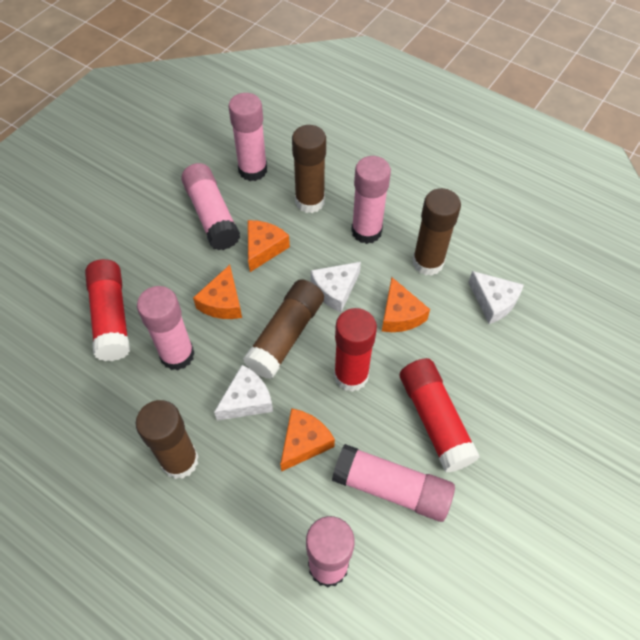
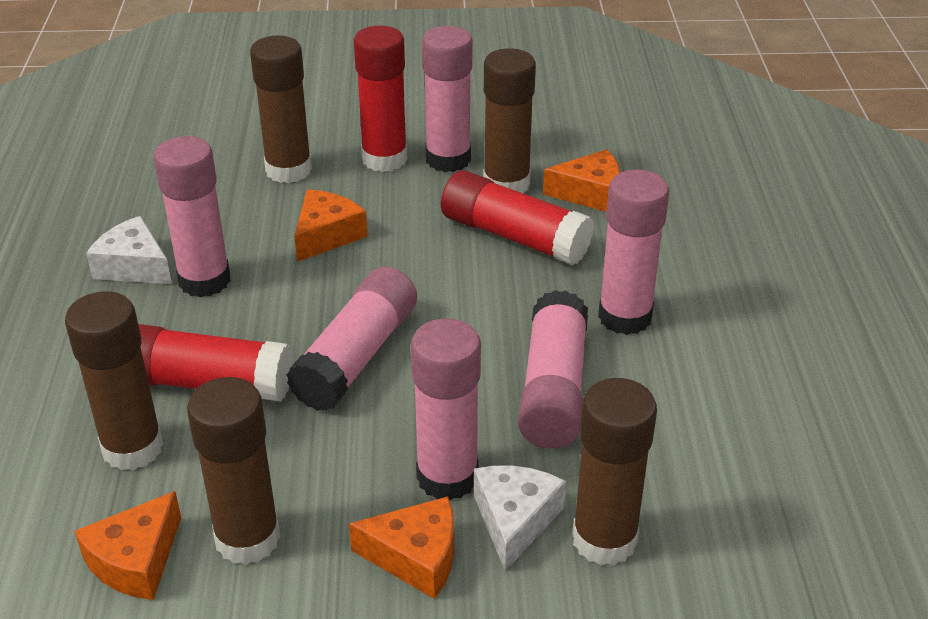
brown glue stick: [136,400,199,479] [243,279,324,379] [292,125,326,213] [412,188,461,276] = 4 -> [65,291,164,471] [187,377,280,565] [250,35,312,183] [483,48,536,194] [572,378,657,566] = 5
white cheese: [214,365,273,421] [311,262,361,312] [468,271,524,324] = 3 -> [86,216,172,284] [474,466,566,571] = 2

